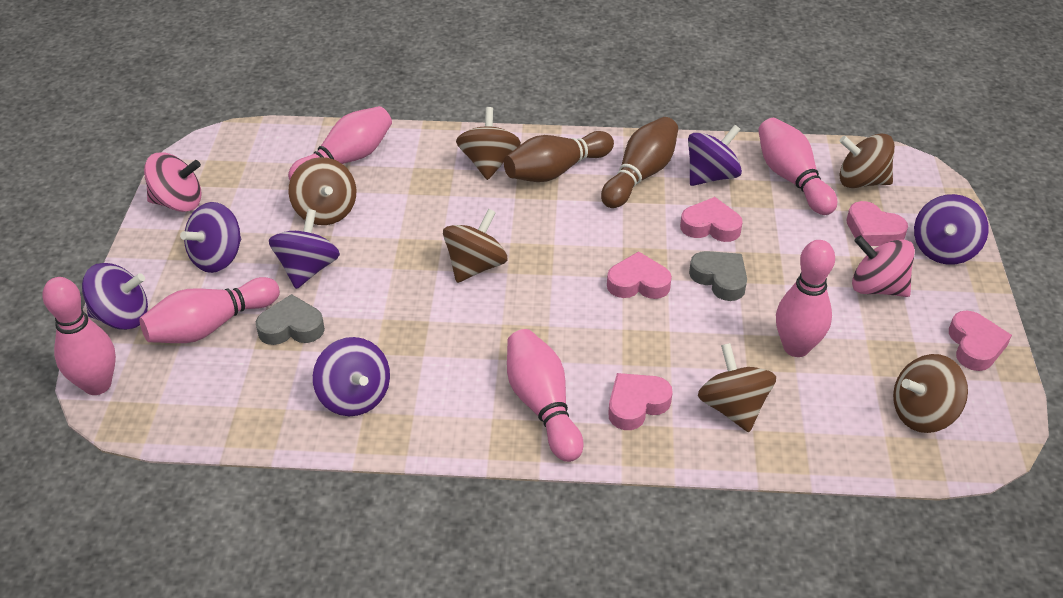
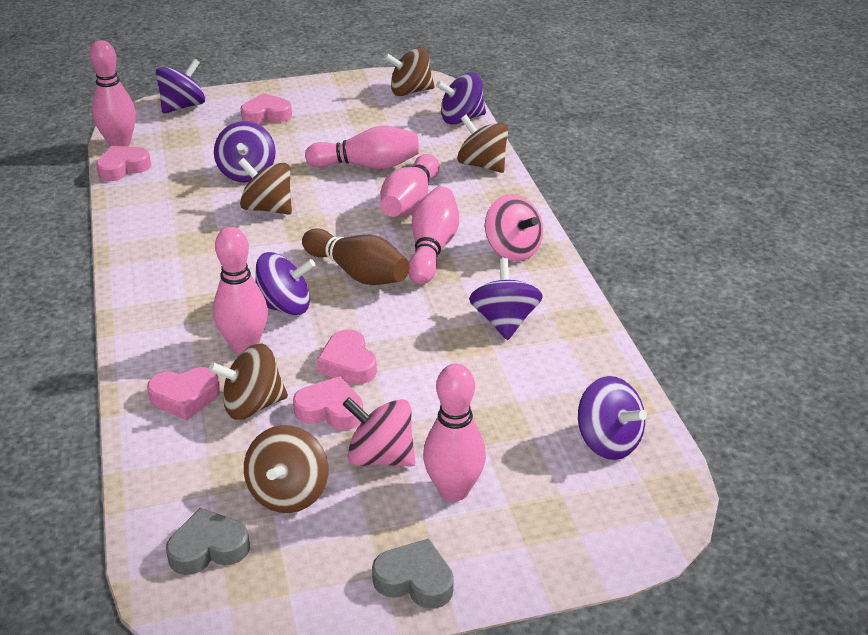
brown bowling pin: [504,131,614,182] [601,117,678,208] = 2 -> [302,228,409,285] = 1
brown spinning top: [288,157,356,225] [443,208,507,283] [456,107,521,180] [698,343,776,432] [839,133,895,188] [893,354,968,433] = 6 -> [209,344,288,420] [238,158,292,215] [244,425,328,513] [384,47,435,96] [457,115,508,173] = 5

